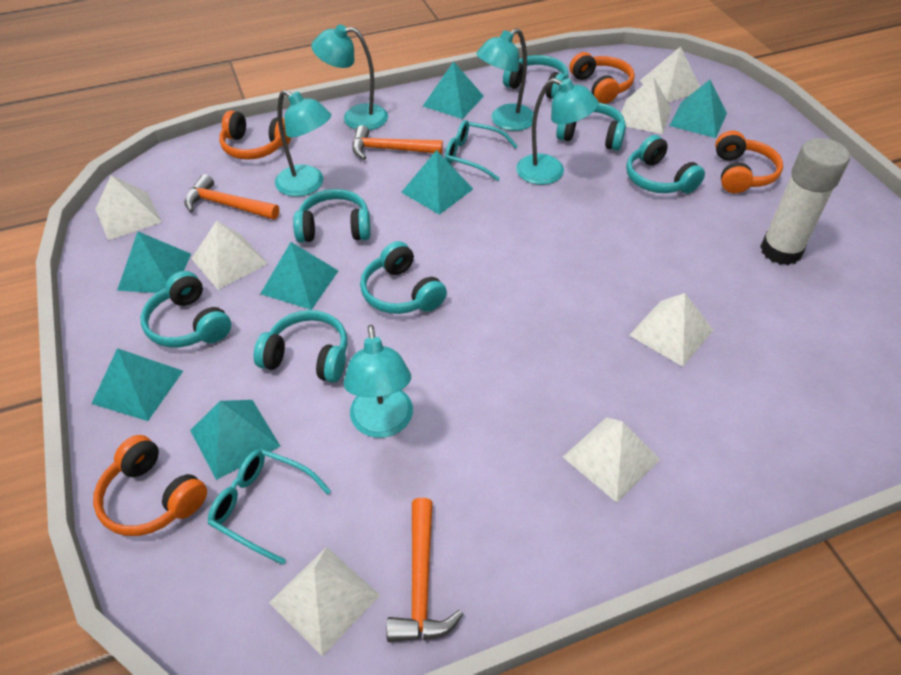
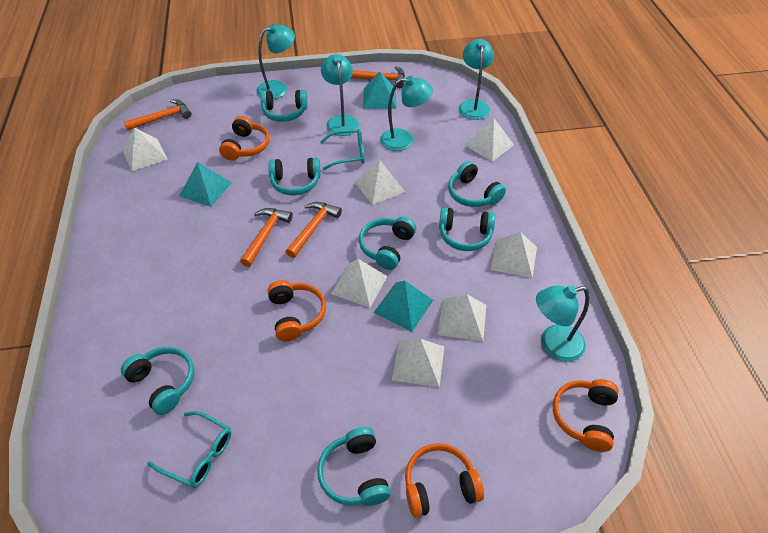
orange hammer: [184,174,279,220] [352,125,443,160] [386,498,463,642] = 3 -> [124,99,191,131] [240,208,293,267] [286,202,342,258] [350,66,405,88] = 4
turquoise pyramid: [91,348,183,421] [117,232,191,293] [190,400,280,480] [260,242,338,310] [401,150,473,215] [423,61,484,119] [669,80,727,138] = 7 -> [179,162,232,207] [363,71,397,109] [374,281,433,331] = 3
white glue stick: [760,138,850,265] = 1 -> none = 0

